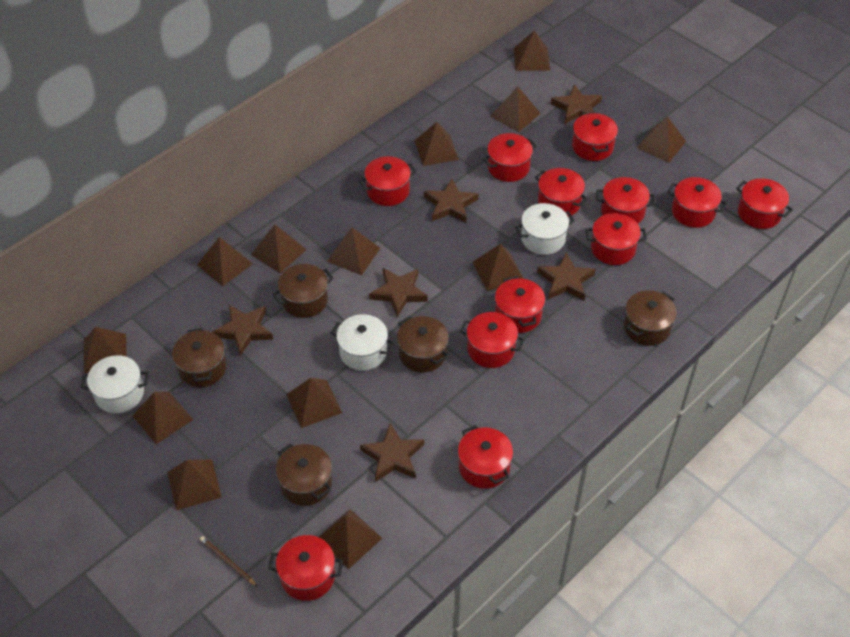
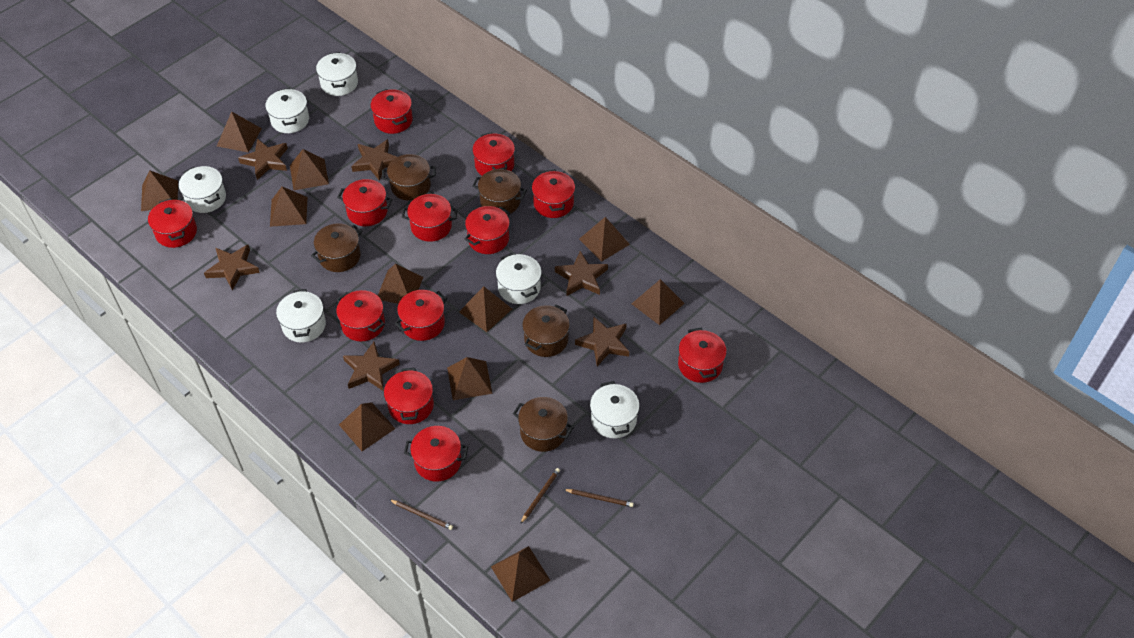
brown pencil: [200,536,258,587] = 1 -> [389,499,453,530] [520,468,560,524] [563,489,634,507] = 3
brown pyramid: [84,327,127,373] [132,392,193,444] [167,460,222,510] [197,237,253,286] [251,224,307,273] [286,378,342,428] [319,509,382,569] [327,227,380,275] [415,122,459,166] [473,243,524,291] [490,86,540,132] [513,31,550,71] [636,116,686,163] = 13 -> [141,171,178,211] [217,111,262,153] [270,187,308,227] [290,149,329,190] [339,402,396,451] [378,264,423,304] [447,357,492,400] [459,286,512,332] [491,546,551,602] [579,217,630,262] [632,279,685,325] = 11
white pot: [81,355,149,413] [331,314,394,371] [515,203,575,255] = 3 -> [179,166,226,213] [265,88,309,133] [276,289,326,343] [316,52,358,96] [496,253,542,304] [590,381,639,438] = 6

